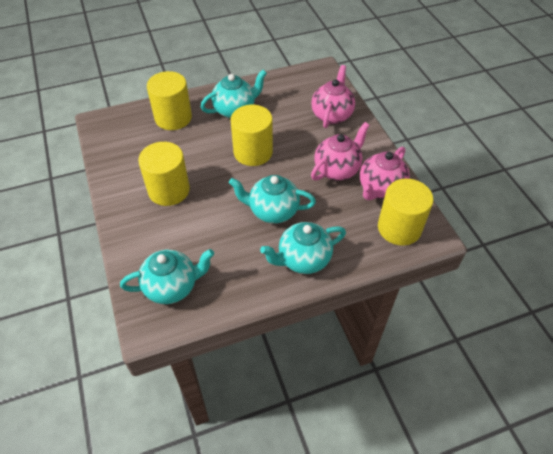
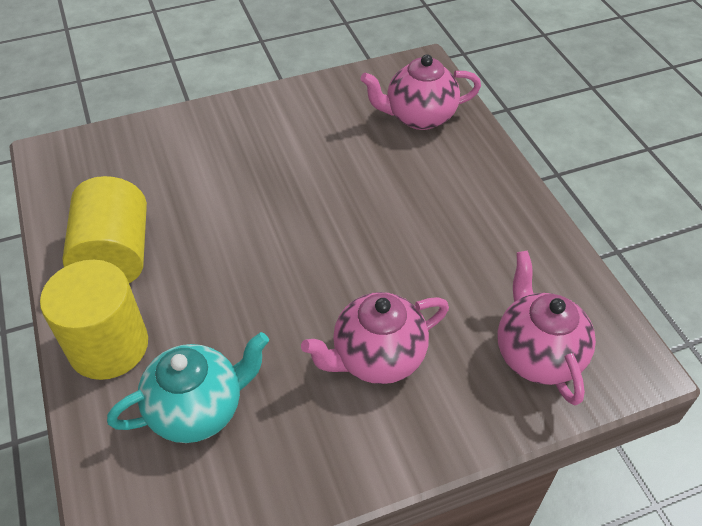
turquoise teapot: [120,249,214,304] [201,70,267,118] [229,175,316,224] [260,222,346,274] = 4 -> [107,332,269,443] = 1
yellow cylinder: [138,142,190,206] [147,71,192,130] [231,105,273,166] [378,179,434,246] = 4 -> [40,260,148,380] [63,176,147,283] = 2

